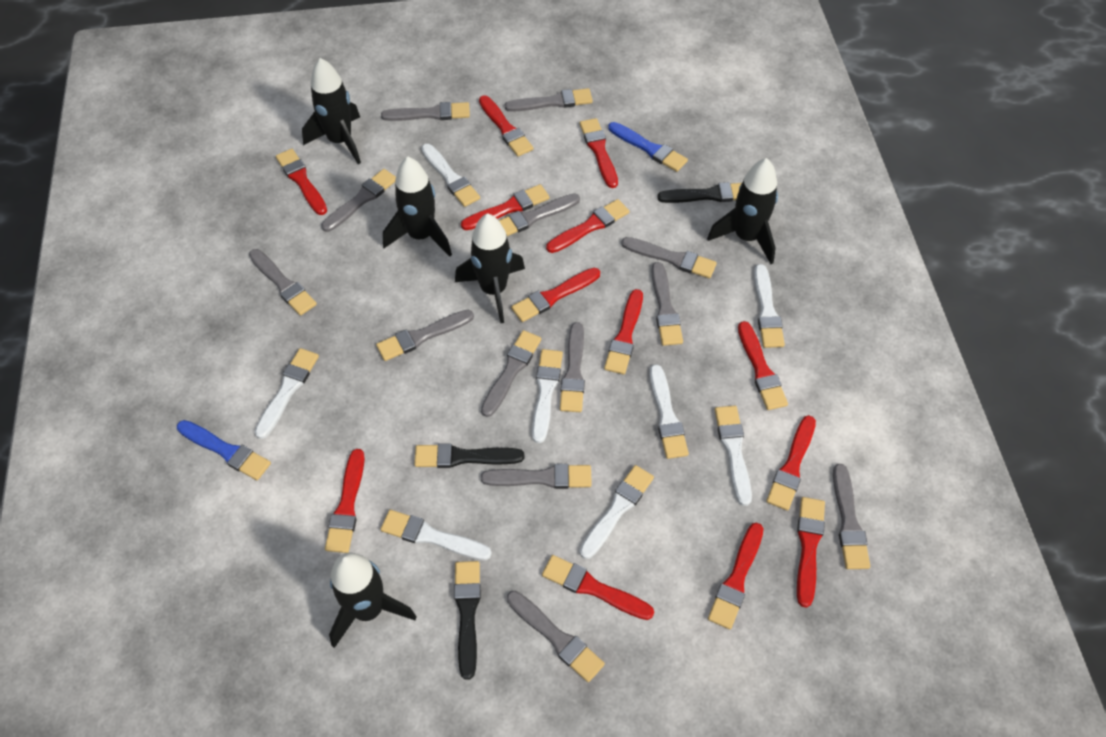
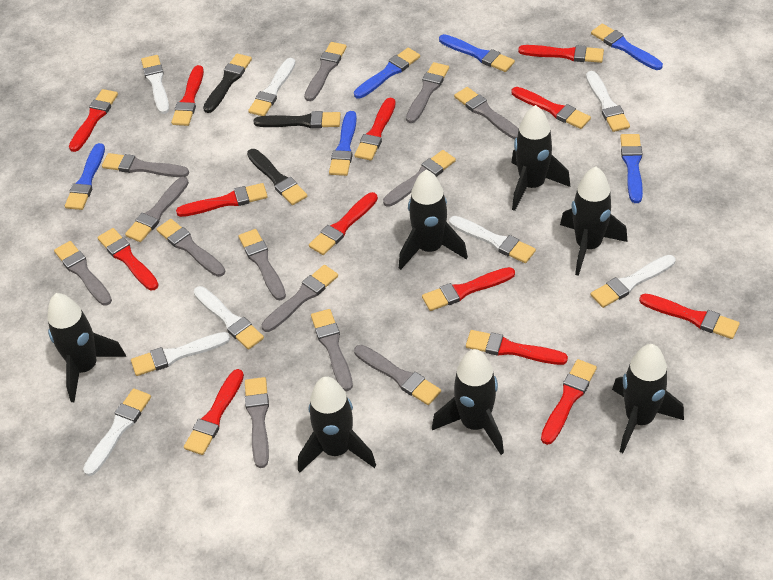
black rocket: [302,58,361,164] [329,552,417,648] [383,157,452,257] [455,213,525,323] [707,158,778,264] = 5 -> [47,293,126,402] [298,376,376,473] [399,170,468,270] [432,349,504,455] [511,105,570,211] [560,166,628,276] [612,344,684,453] = 7
blue brush: [177,420,271,480] [608,122,688,172] = 2 -> [65,143,105,210] [329,111,357,176] [354,48,420,98] [439,34,515,72] [591,24,663,70] [620,134,643,203] = 6

